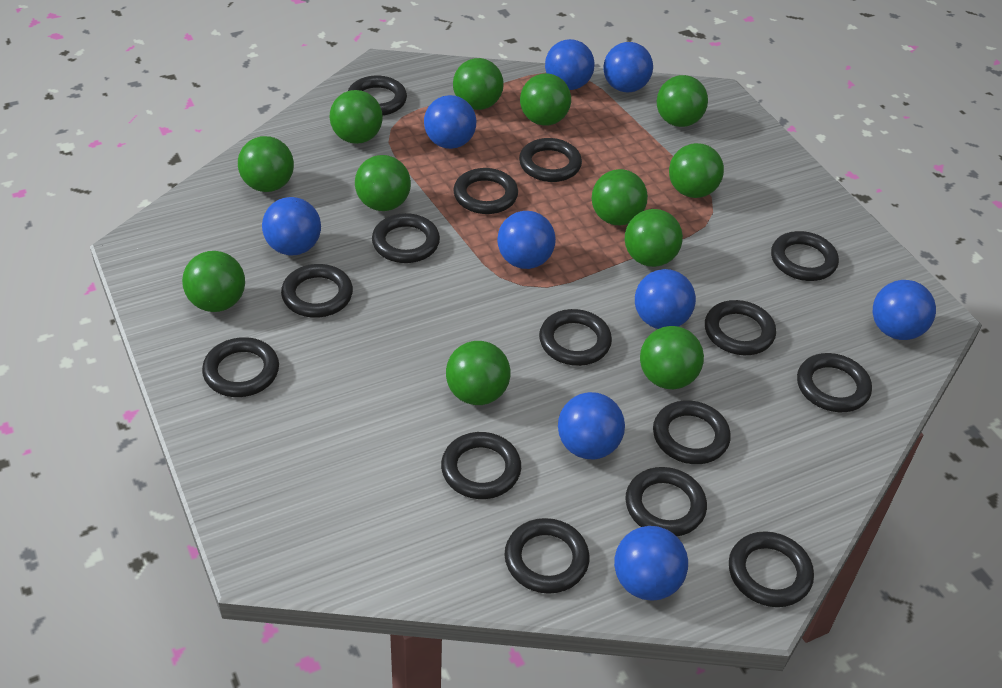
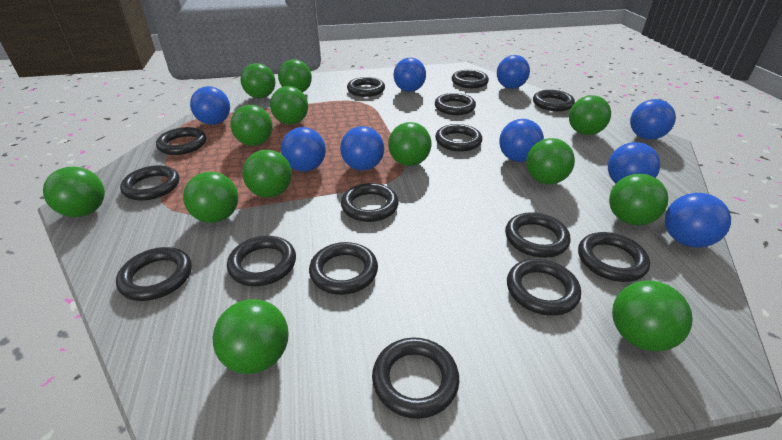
green ball: [182,251,245,312] [238,136,294,192] [329,90,383,144] [355,155,411,211] [446,341,510,405] [453,58,504,110] [520,73,571,126] [592,169,648,225] [625,209,683,267] [640,326,704,389] [657,75,708,127] [669,143,724,198] = 12 -> [43,167,105,217] [183,171,238,223] [213,299,289,374] [230,105,273,146] [241,63,275,98] [242,150,292,198] [270,86,308,125] [278,59,312,92] [388,122,432,166] [526,138,575,184] [569,95,611,135] [609,174,668,225] [612,280,693,351] = 13

